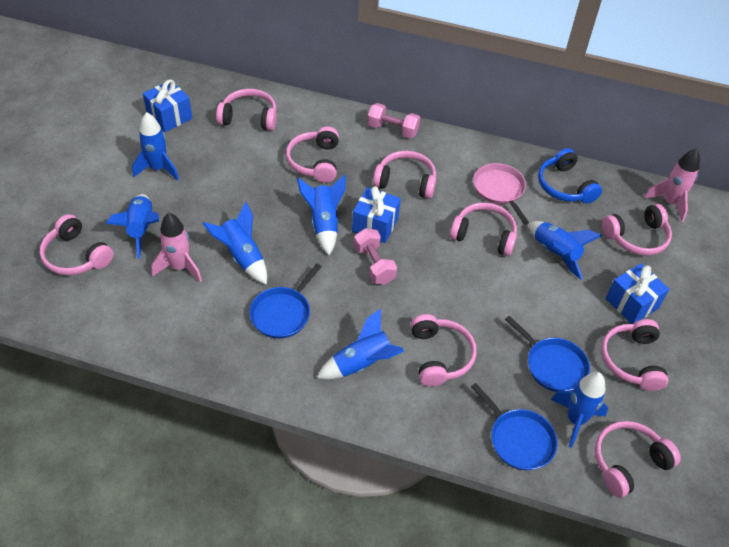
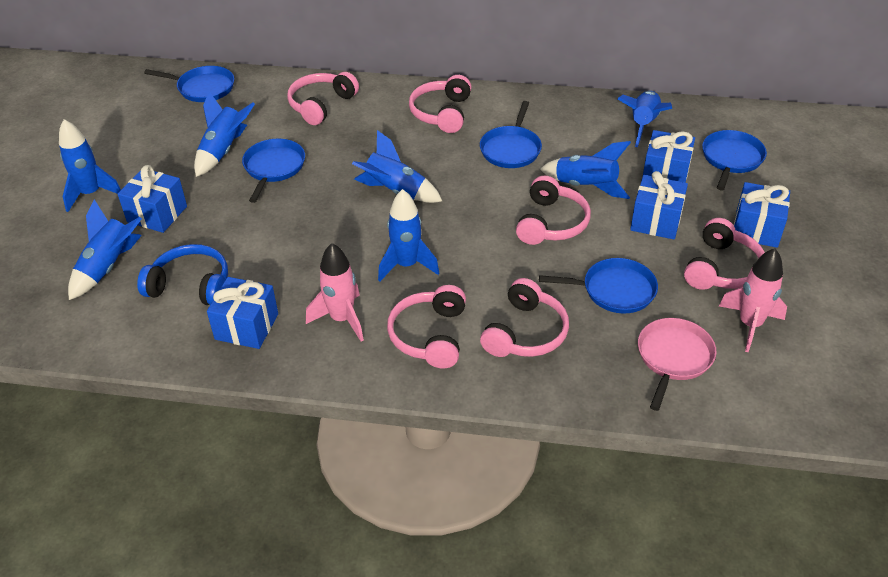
blue gift: [143,79,192,132] [352,186,401,243] [606,263,669,324] = 3 -> [118,165,187,233] [207,277,278,349] [630,171,688,239] [643,130,695,183] [734,182,790,248] = 5
blue pan: [249,264,322,338] [471,383,558,470] [505,316,590,392] = 3 -> [144,66,234,102] [242,139,305,203] [480,101,542,168] [539,258,658,314] [702,130,767,191] = 5
pink dumbbell: [354,228,397,285] [367,103,420,138] = 2 -> none = 0
pink headphones: [39,214,114,275] [216,89,277,131] [286,126,339,183] [373,151,436,199] [411,314,477,386] [450,203,517,256] [595,421,681,498] [601,319,669,391] [602,204,672,256] = 9 -> [287,72,359,125] [387,285,466,368] [409,75,471,133] [480,278,569,357] [516,176,591,245] [684,218,765,290] = 6

